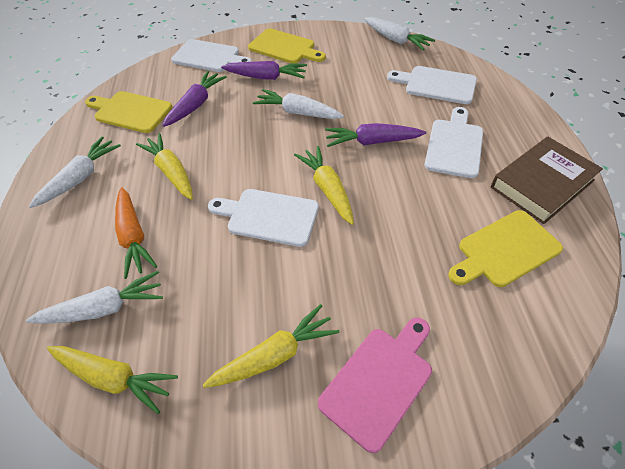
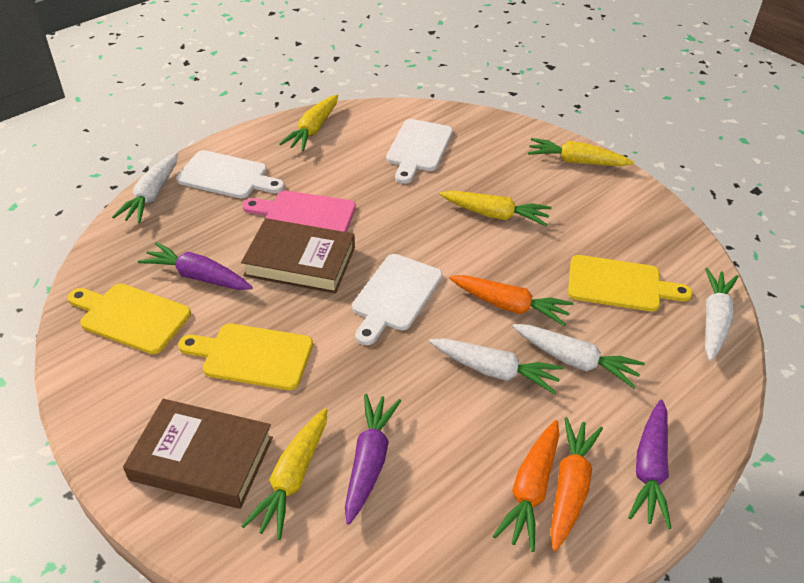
brown book: [491,136,603,224] = 1 -> [123,399,273,509] [241,218,355,294] = 2
orange carrot: [115,187,157,279] = 1 -> [449,275,574,326] [493,420,559,552] [550,417,603,551] = 3
white cutting board: [171,39,252,72] [208,189,319,247] [387,66,477,104] [424,107,483,178] = 4 -> [176,150,285,198] [352,254,442,345] [386,119,453,184] = 3

